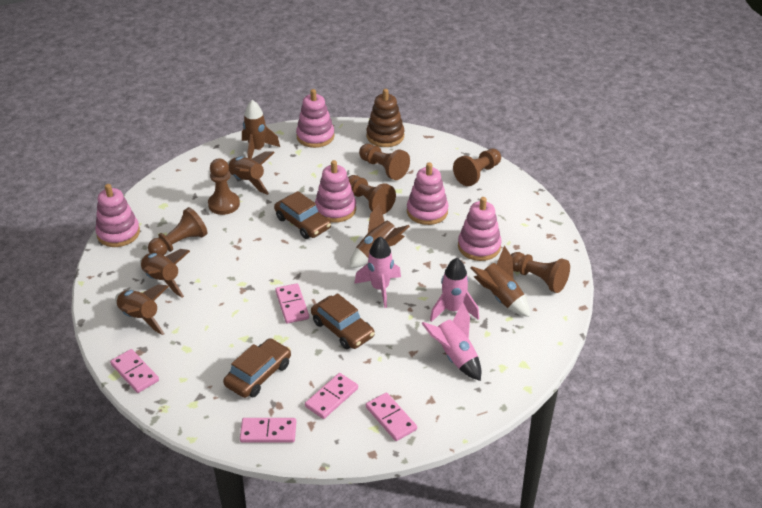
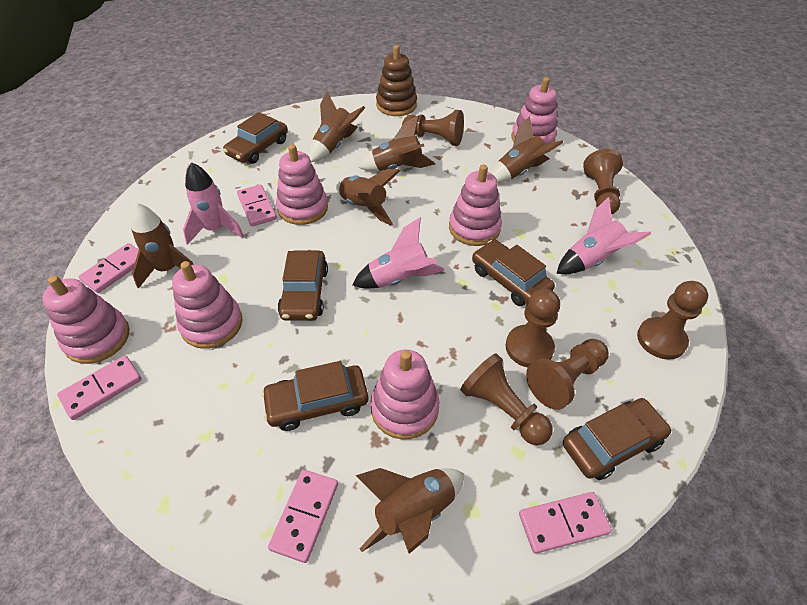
brown car: [223,338,291,398] [274,191,331,239] [311,293,375,349] = 3 -> [223,112,288,164] [261,361,368,431] [278,250,328,321] [472,240,555,306] [563,398,671,480] = 5
pink stacking toy: [95,184,140,247] [296,89,335,148] [315,160,356,223] [407,162,448,225] [458,197,502,261] = 5 -> [42,276,130,364] [172,261,242,349] [276,144,328,225] [370,350,439,440] [449,164,502,246] [511,77,557,144] = 6

